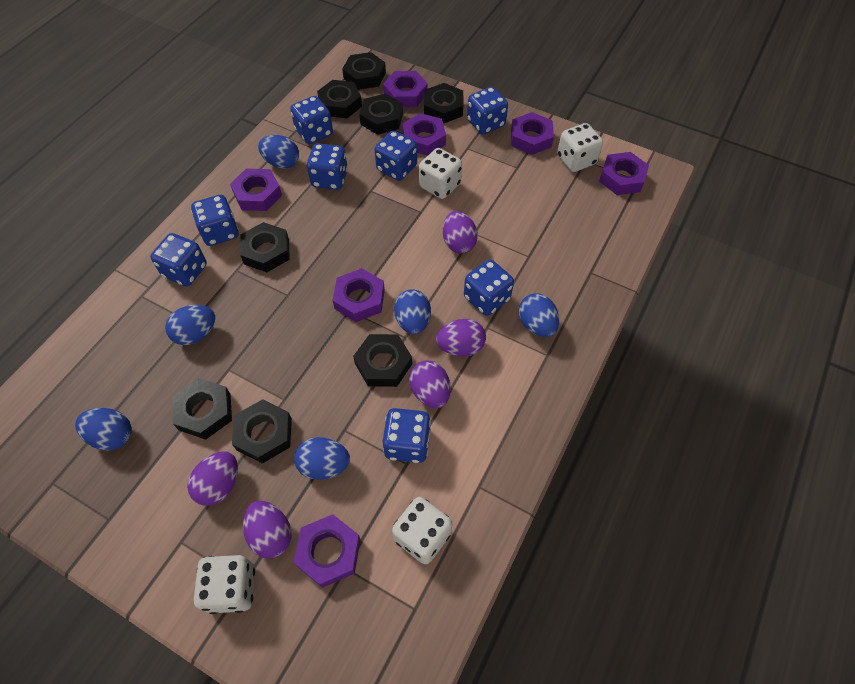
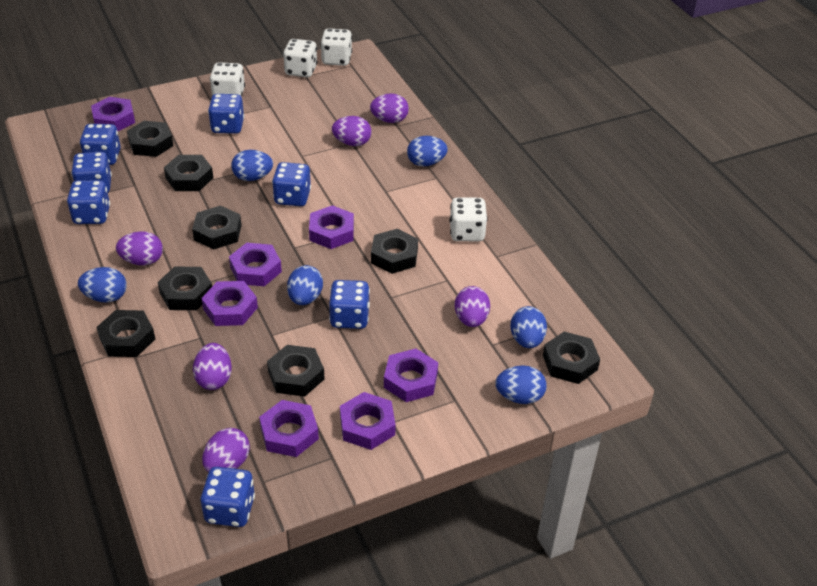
blue dice: [150,233,207,286] [191,195,239,246] [290,96,333,144] [307,143,348,190] [374,131,417,181] [383,408,431,463] [464,259,514,316] [467,87,508,134] = 8 -> [67,180,110,224] [71,152,112,192] [80,124,121,165] [201,467,255,527] [208,94,244,134] [272,162,311,206] [329,280,370,329] = 7
purple egg: [187,451,238,506] [243,501,292,558] [409,360,451,408] [436,319,486,357] [443,211,478,253] = 5 -> [116,231,163,265] [193,343,232,390] [202,428,250,472] [332,116,371,146] [370,93,409,123] [455,286,490,327] = 6

